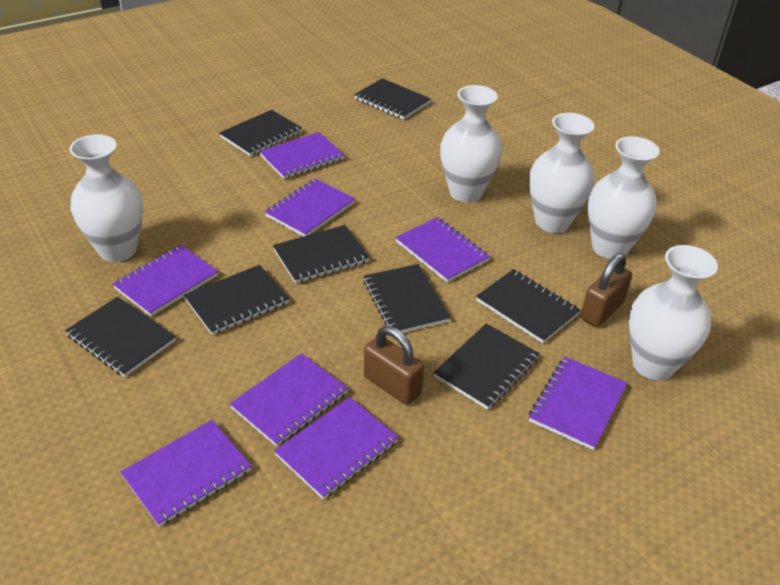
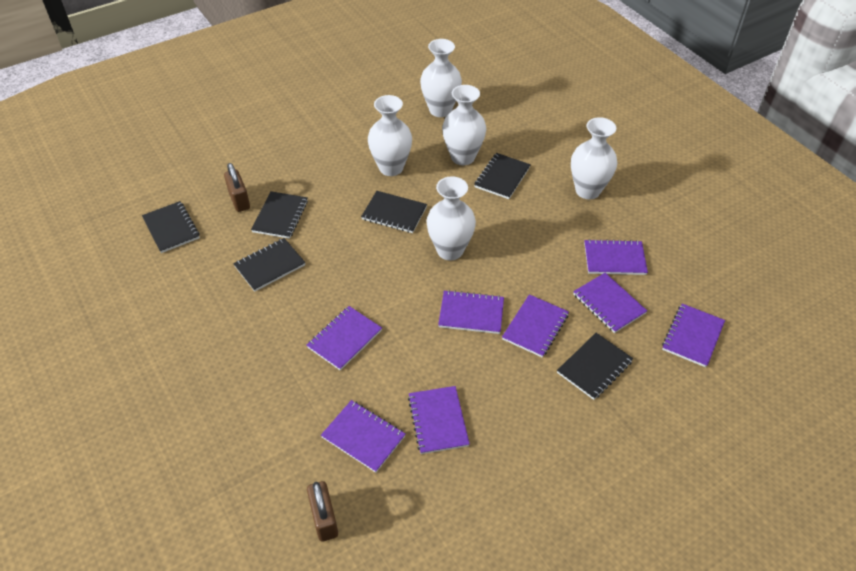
black notebook: [65,297,176,377] [184,265,289,335] [219,110,302,156] [273,225,370,284] [354,78,431,120] [363,264,451,333] [434,323,540,410] [476,269,580,343] = 8 -> [142,201,200,253] [233,238,305,292] [251,191,308,239] [361,191,427,233] [474,153,531,199] [557,333,633,400] = 6

